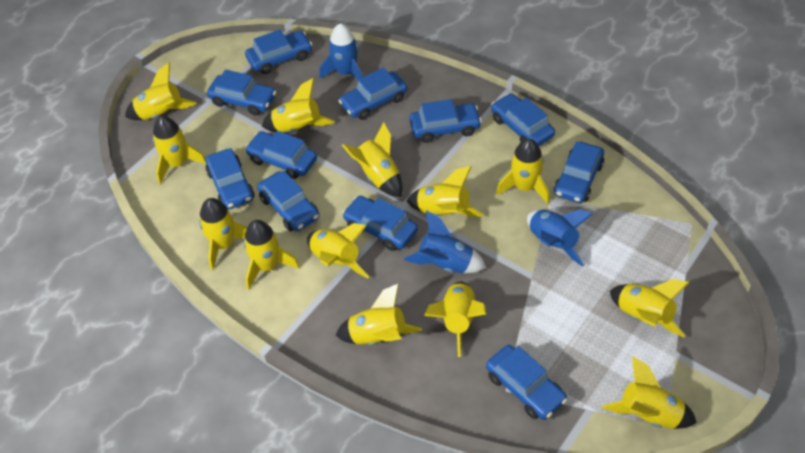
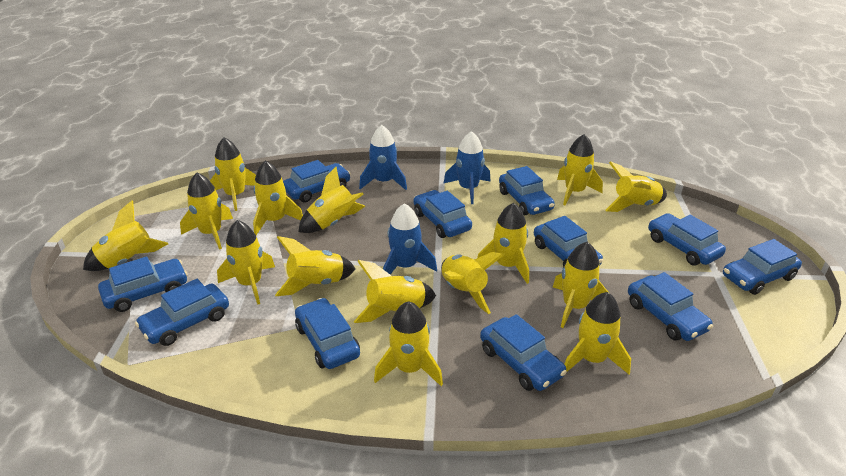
yellow rocket: [125,63,197,120] [153,116,206,184] [199,198,247,270] [244,220,299,290] [262,78,335,132] [307,223,369,278] [335,283,422,345] [342,122,403,197] [407,166,484,217] [424,282,486,357] [496,139,550,204] [602,356,697,429] [610,279,689,337] = 13 -> [83,200,168,271] [180,173,233,250] [210,138,256,211] [217,220,275,305] [253,161,303,235] [275,236,355,296] [299,167,365,233] [354,260,436,323] [374,301,443,386] [441,252,504,314] [477,203,529,284] [553,242,609,328] [557,134,603,205] [564,292,631,374] [605,161,667,212] = 15

